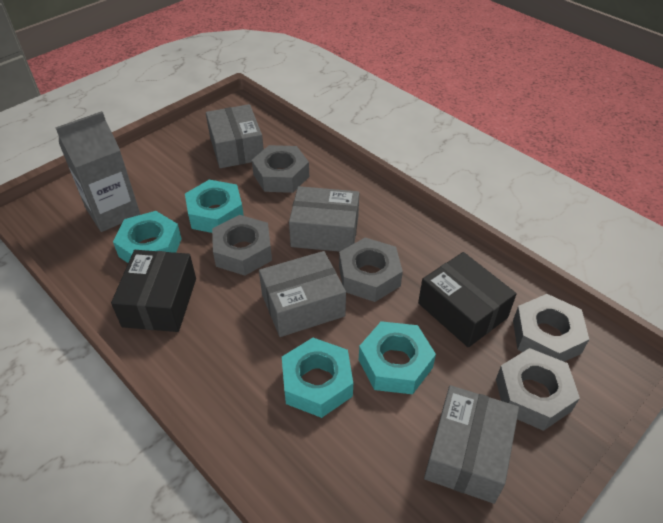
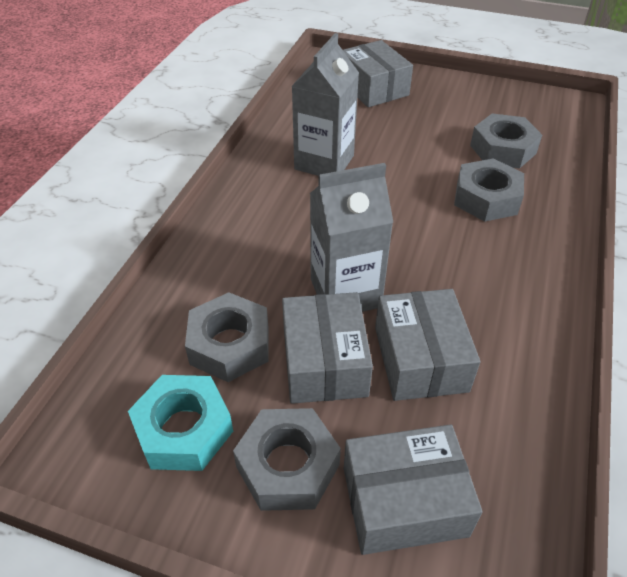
black box: [111,250,196,332] [418,252,517,348] = 2 -> none = 0
grey carton: [55,111,141,232] = 1 -> [292,33,359,176] [310,163,393,312] = 2
grey nut: [212,215,272,276] [252,145,309,193] [339,238,403,302] [496,348,580,431] [513,294,589,362] = 5 -> [185,292,268,382] [233,408,341,511] [454,158,524,222] [470,113,542,169] = 4
turquoise nut: [113,211,182,263] [185,180,244,233] [282,338,353,418] [359,321,436,394] = 4 -> [128,375,233,471] = 1

